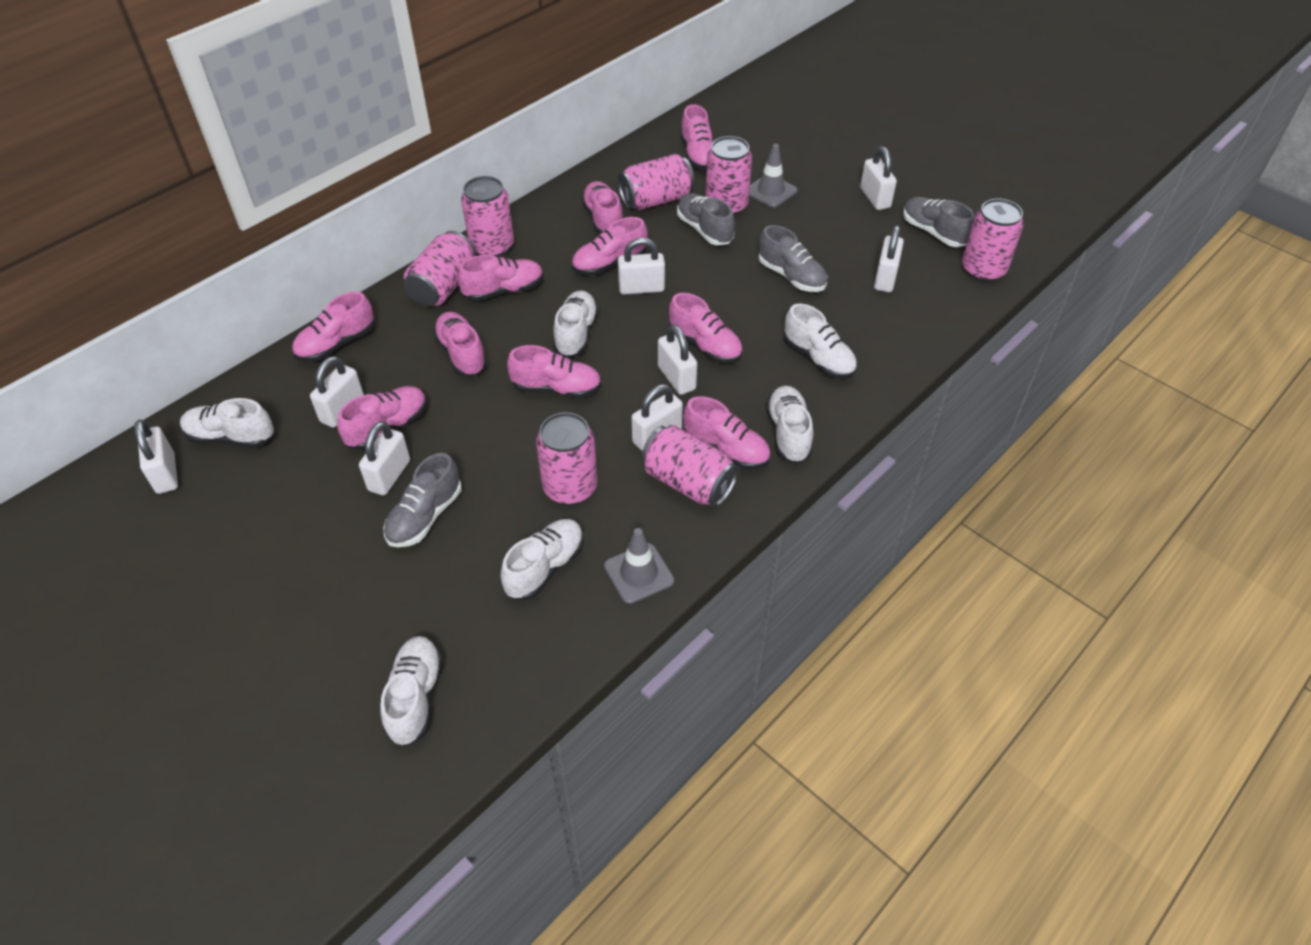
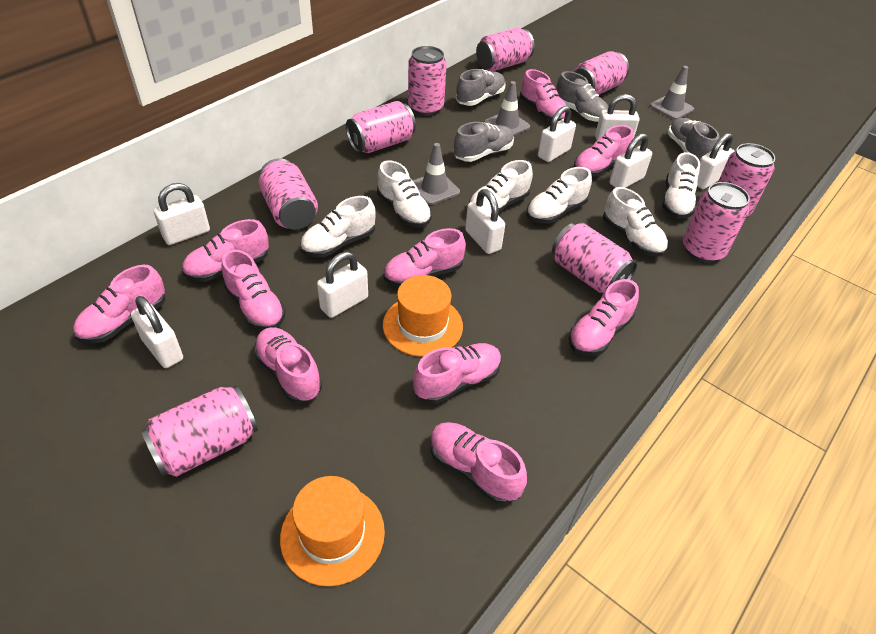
grey traffic cone: [604,528,674,604] [749,144,798,208] = 2 -> [413,143,460,205] [484,81,530,136] [650,66,694,120] = 3
orange hat: none = 0 -> [280,476,385,587] [383,275,463,357] = 2
pink can: [404,231,477,307] [461,176,514,257] [536,412,597,505] [618,154,695,210] [641,425,739,507] [705,136,752,215] [962,198,1024,282] = 7 -> [141,385,258,477] [258,158,318,230] [346,101,416,153] [408,46,447,116] [476,28,534,72] [552,223,637,293] [573,51,629,95] [683,182,750,263] [718,143,775,216] = 9

